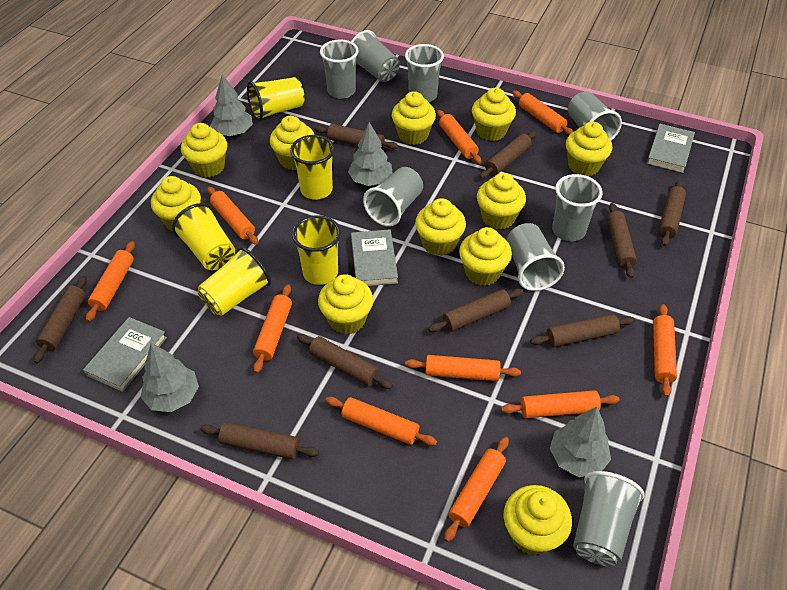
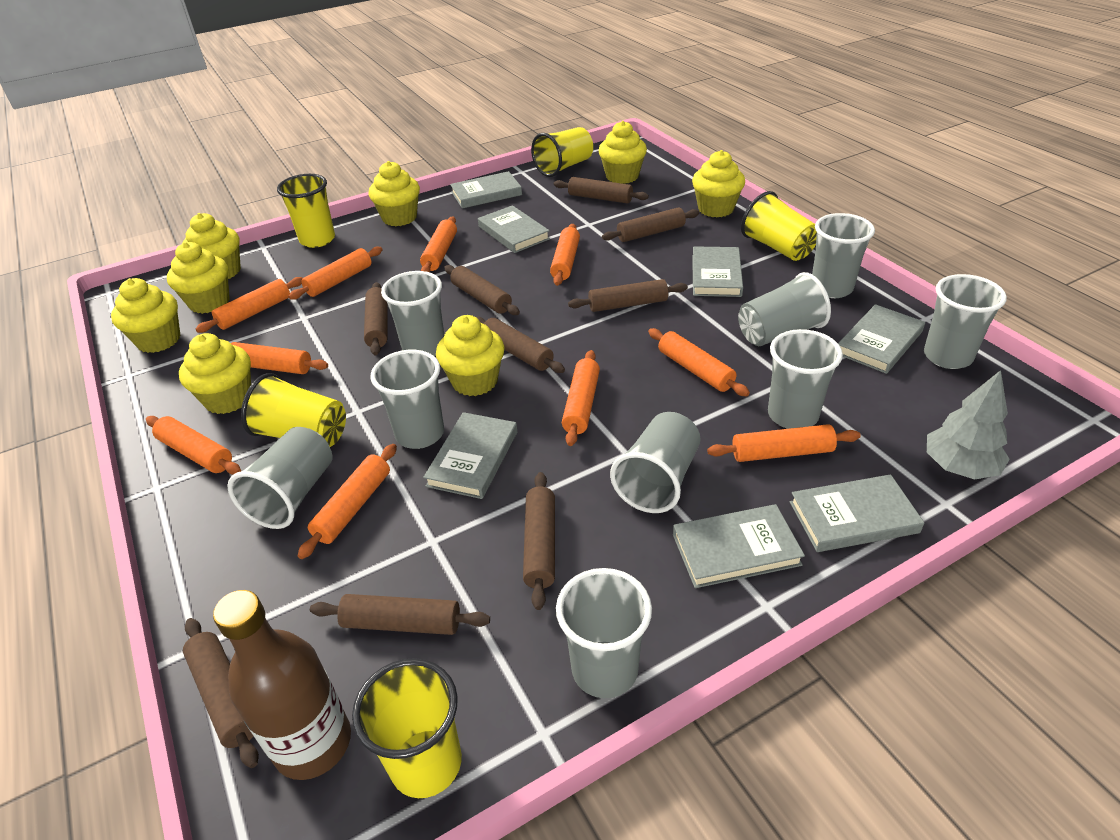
brown bottle: none = 0 -> [213,590,351,780] = 1
grey book: [83,317,167,392] [351,229,398,286] [647,124,695,173] = 3 -> [423,412,518,499] [450,171,522,209] [478,205,550,253] [673,504,805,588] [692,246,743,297] [790,474,924,552] [838,304,925,374] = 7
grey cup: [320,40,359,99] [351,30,400,82] [363,167,423,227] [405,44,444,102] [507,223,565,291] [552,174,603,241] [568,91,622,141] [573,471,644,566] = 8 -> [227,427,332,529] [371,350,444,449] [381,271,444,356] [556,568,652,698] [610,412,701,513] [738,272,831,346] [768,329,843,429] [812,213,875,298] [924,274,1007,369] = 9
grey tree: [141,343,199,412] [210,74,253,136] [348,122,393,186] [550,407,611,477] = 4 -> [927,370,1010,479] = 1
yellow cupcake: [151,176,201,231] [181,123,227,178] [270,116,315,170] [318,274,373,334] [392,91,436,145] [415,198,466,256] [459,227,512,286] [472,88,516,141] [477,173,526,230] [504,485,572,555] [566,122,612,176] = 11 -> [111,278,181,353] [167,242,230,314] [179,333,251,414] [182,213,241,279] [369,161,420,226] [436,315,504,396] [598,121,647,184] [692,150,745,218] = 8

